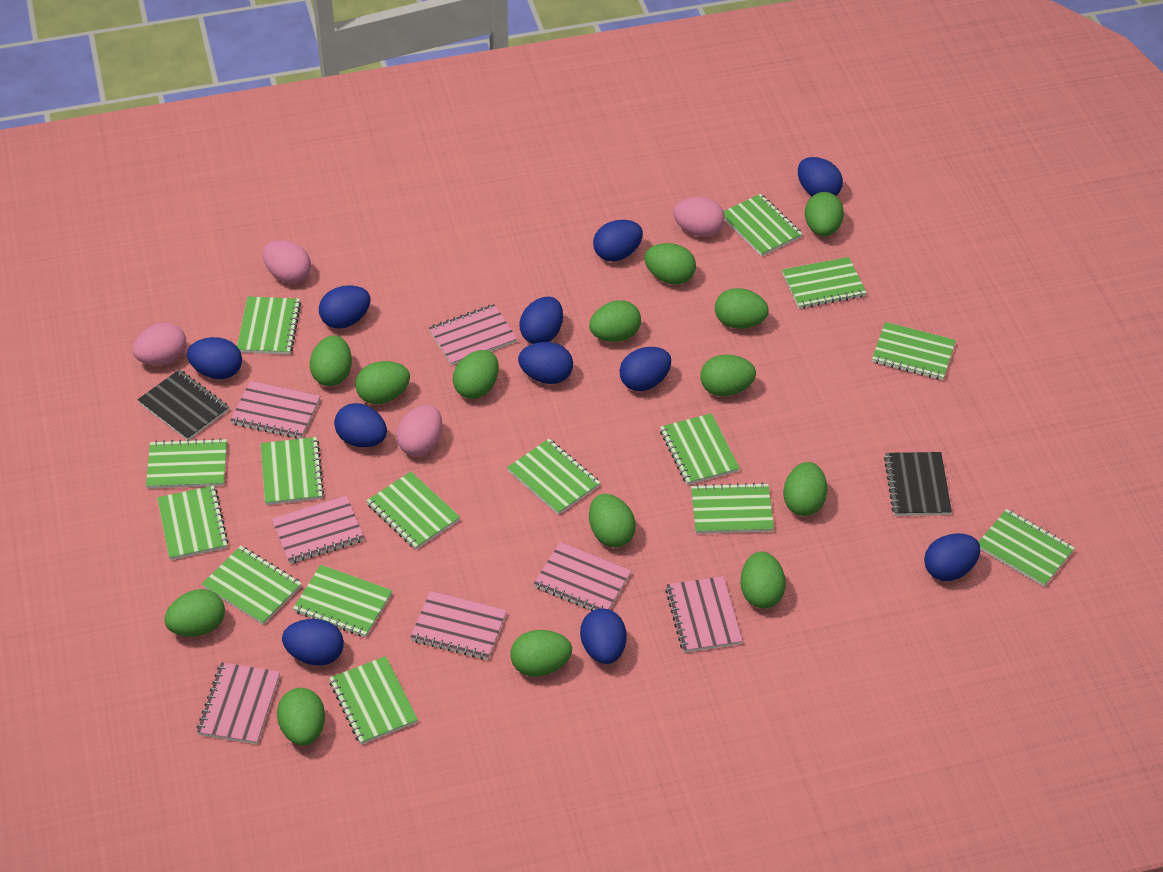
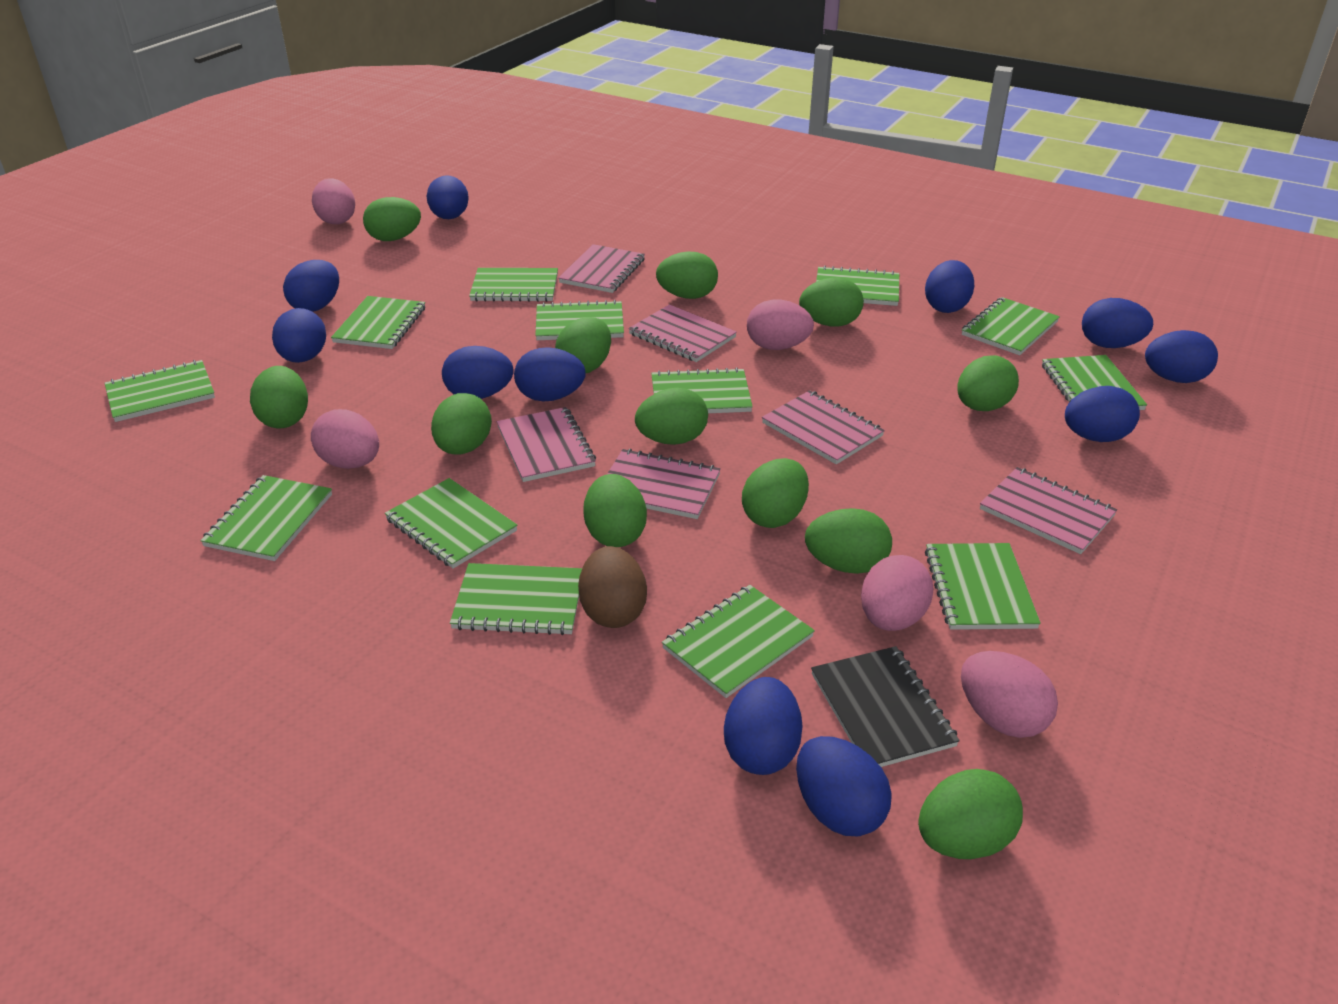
black notebook: [138,369,229,440] [884,452,952,516] = 2 -> [811,646,960,767] = 1
brown egg: none = 0 -> [578,546,647,628] = 1
green egg: [164,589,225,637] [277,688,325,746] [310,335,352,386] [355,361,410,405] [453,350,499,399] [511,630,572,677] [589,300,641,342] [589,494,636,547] [644,243,696,285] [700,355,756,397] [715,288,769,329] [740,552,786,608] [783,462,827,516] [805,192,844,236] = 14 -> [250,366,308,428] [363,197,421,241] [431,393,492,454] [555,317,611,373] [583,474,647,547] [635,388,708,445] [656,251,718,299] [742,458,809,528] [799,278,864,327] [805,508,892,574] [918,769,1023,859] [958,355,1019,411] = 12
green notebook: [146,438,227,489] [157,485,229,560] [202,546,302,625] [237,296,301,354] [261,437,324,505] [293,565,392,638] [329,656,418,745] [366,472,460,550] [507,439,601,515] [660,413,740,485] [691,483,774,534] [724,194,802,256] [782,257,867,309] [872,322,956,380] [979,509,1075,586] = 15 -> [105,360,215,422] [200,475,332,561] [331,296,425,349] [385,478,518,569] [450,563,582,635] [469,268,558,302] [535,300,624,340] [651,367,753,413] [662,585,815,698] [816,266,899,306] [925,543,1041,630] [962,297,1060,355] [1042,355,1147,410] = 13
pink egg: [132,323,186,365] [263,240,311,283] [397,405,443,456] [673,197,725,237] = 4 -> [311,409,379,469] [312,178,355,224] [747,300,814,350] [861,555,933,631] [961,651,1058,738] = 5
pink notebook: [197,662,280,744] [230,381,320,439] [272,496,365,564] [410,591,507,660] [429,304,517,366] [534,542,631,612] [665,576,742,653] = 7 -> [497,407,596,482] [558,244,645,293] [607,449,721,519] [628,304,737,362] [762,390,885,465] [980,467,1117,554] = 6

